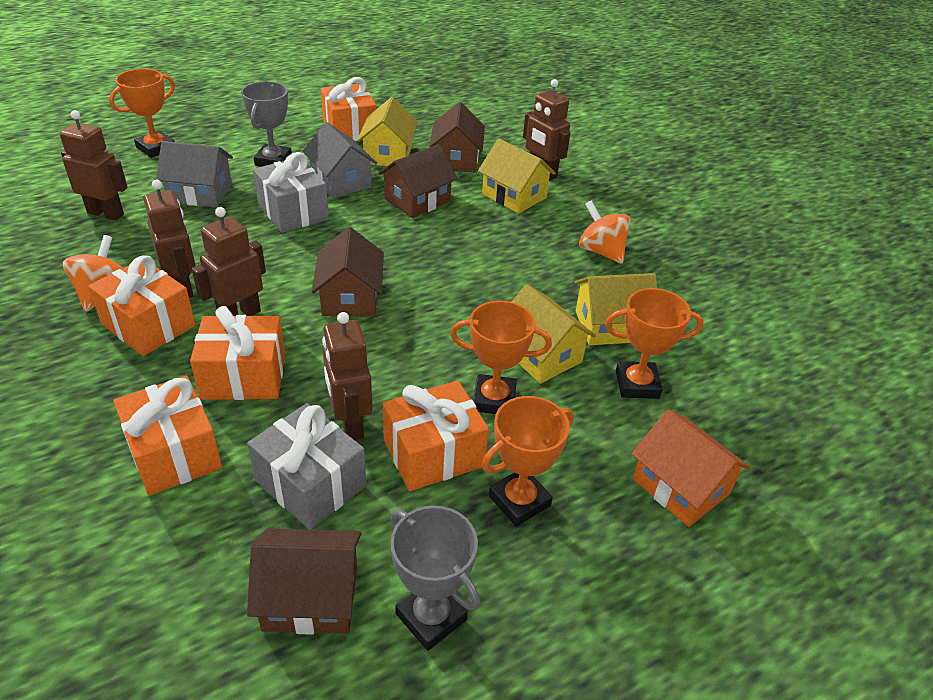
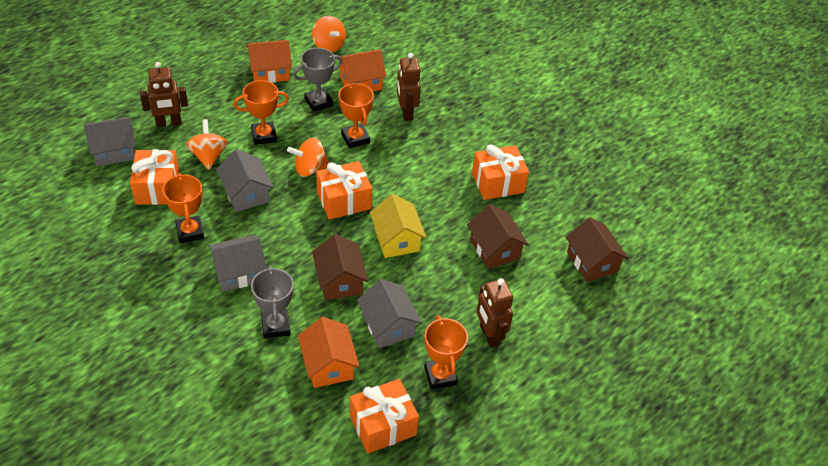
brown house: [247,529,362,635] [312,227,384,317] [378,144,458,218] [429,102,485,172] = 4 -> [312,234,368,300] [467,204,529,269] [566,217,629,282] = 3
brown robot: [60,110,128,221] [143,180,196,298] [192,207,266,316] [322,312,373,440] [523,79,570,181] = 5 -> [140,62,188,127] [397,53,421,121] [477,278,513,348] = 3
grey gift: [247,403,366,530] [253,152,329,233] = 2 -> none = 0
grey house: [156,141,233,207] [303,122,377,198] = 2 -> [84,117,136,166] [208,235,267,292] [216,149,274,212] [357,279,422,348] = 4
orange gift: [88,255,195,356] [113,376,222,496] [190,306,285,400] [321,77,377,141] [383,381,489,491] = 5 -> [130,149,180,205] [316,161,372,220] [350,379,419,454] [472,144,529,200] = 4
orange house: [632,409,751,527] = 1 -> [247,40,292,83] [298,317,360,388] [336,49,386,91] = 3
orange spinning top: [63,235,123,312] [579,200,631,264] = 2 -> [186,119,228,170] [287,138,329,177] [312,16,346,52] = 3
yellow house: [357,97,418,166] [478,139,556,214] [512,284,596,383] [575,273,657,345] = 4 -> [370,194,427,258] = 1

